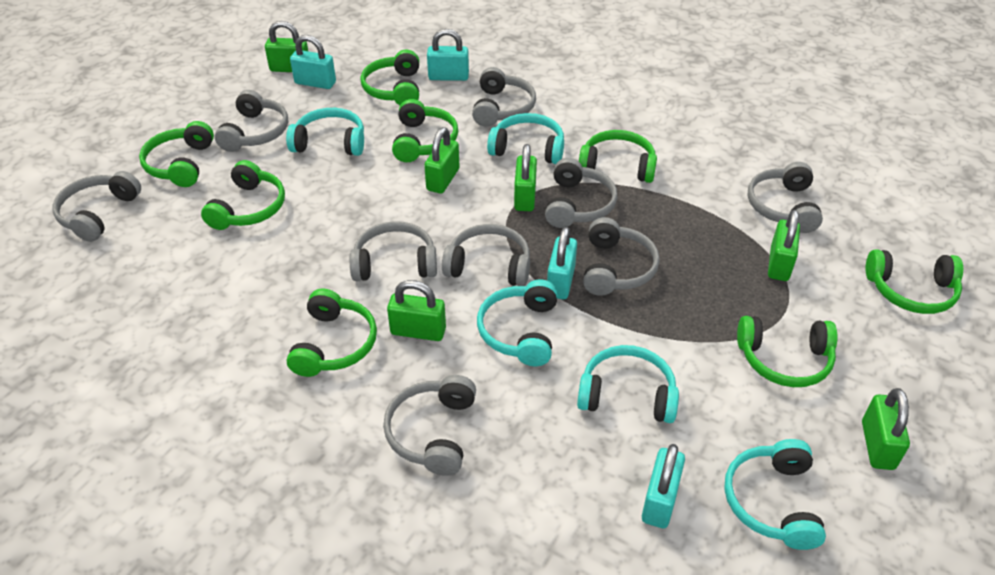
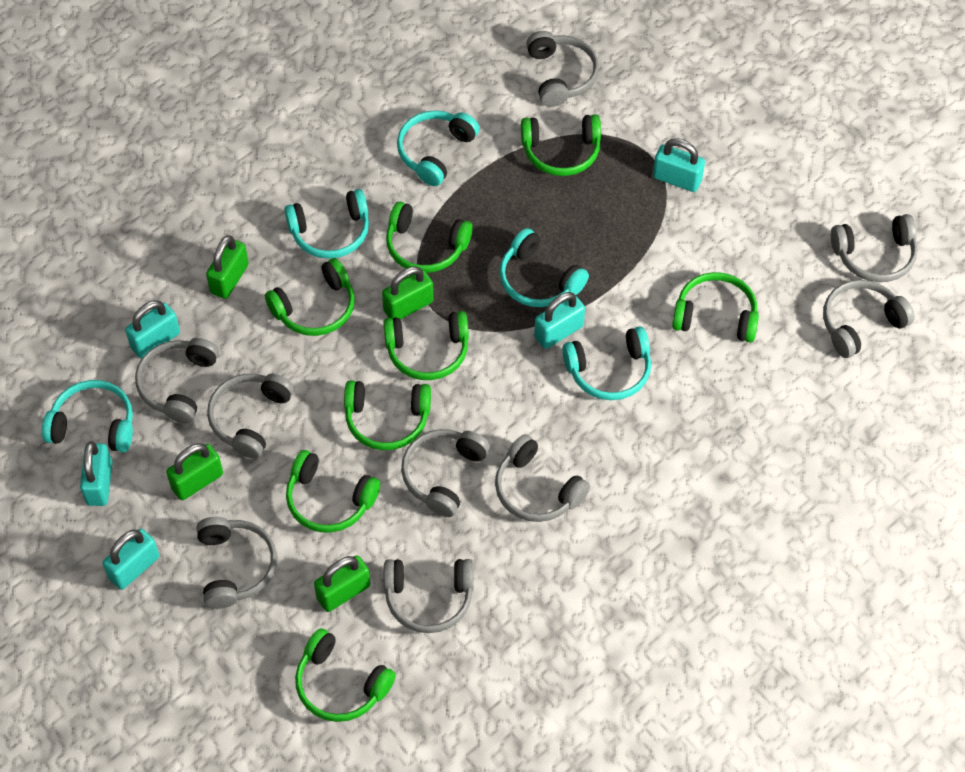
green padlock: [265,21,308,72] [387,280,446,341] [424,127,459,194] [514,144,537,211] [768,210,800,281] [862,388,910,470] = 6 -> [166,443,223,500] [206,235,249,299] [314,555,371,612] [382,266,434,320] = 4
turquoise padlock: [290,35,336,89] [427,29,469,81] [547,227,577,299] [642,444,685,528] = 4 -> [80,441,112,506] [102,529,159,590] [125,300,180,358] [534,292,585,349] [653,138,705,192] = 5

